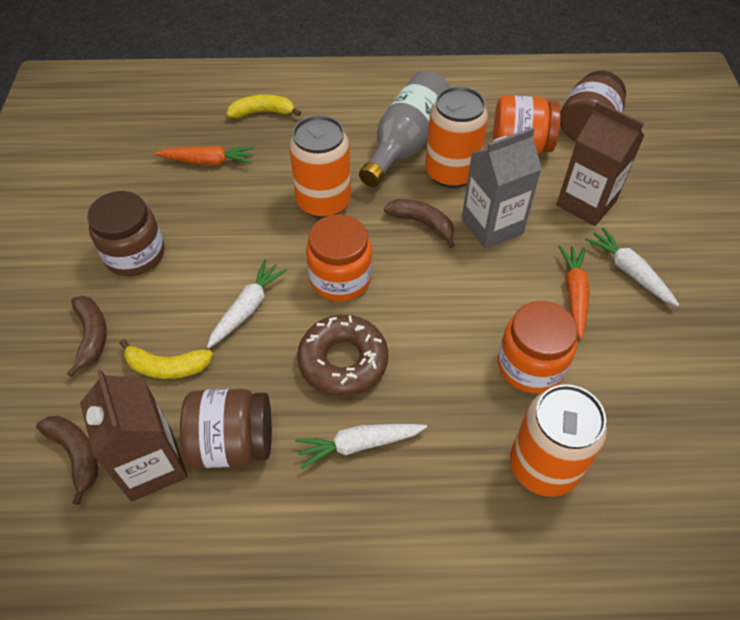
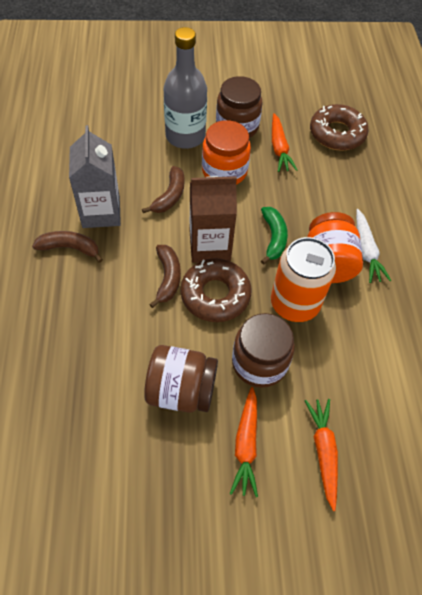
brown carton: [80,369,188,501] [556,102,644,226] = 2 -> [190,176,237,263] = 1
brown donut: [297,315,388,397] = 1 -> [180,258,252,322] [310,104,369,151] = 2
green banana: none = 0 -> [261,207,288,265] = 1
orange can: [289,115,351,218] [425,86,488,188] [510,384,607,497] = 3 -> [271,237,336,322] = 1
orange carrot: [154,146,255,165] [558,246,590,340] = 2 -> [230,387,258,497] [272,113,297,172] [305,399,338,511] = 3
orange jar: [306,214,372,301] [493,95,561,154] [498,301,578,393] = 3 -> [202,120,251,185] [307,212,363,283] = 2
white carrot: [207,260,287,348] [295,424,427,469] [585,227,679,306] = 3 -> [356,209,391,283] = 1
yellow banana: [119,339,213,379] [227,95,301,118] = 2 -> none = 0

